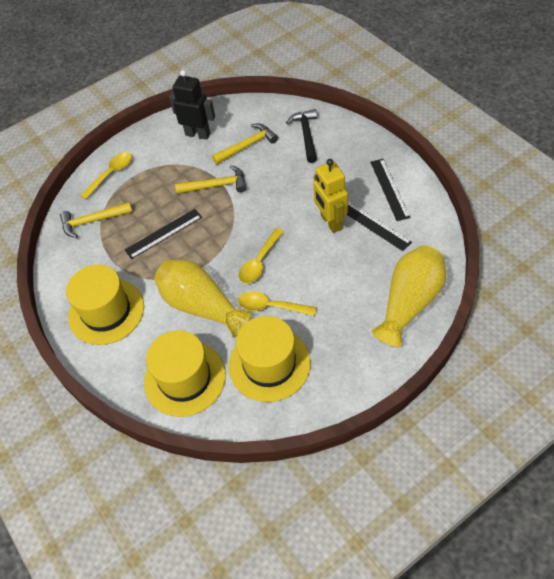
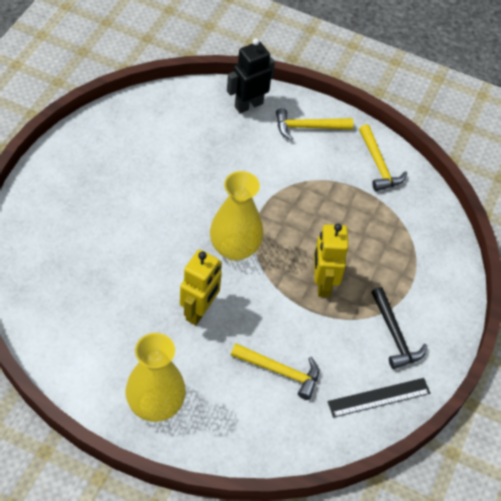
black ruler: [125,209,202,259] [347,201,412,251] [370,159,411,221] = 3 -> [328,378,430,418] = 1
yellow hat: [66,265,144,345] [144,330,226,417] [229,316,311,402] = 3 -> none = 0
yellow robot: [313,159,348,233] = 1 -> [180,250,222,325] [314,224,349,297] = 2
yellow spoon: [80,152,132,199] [238,291,316,316] [239,228,284,284] = 3 -> none = 0

